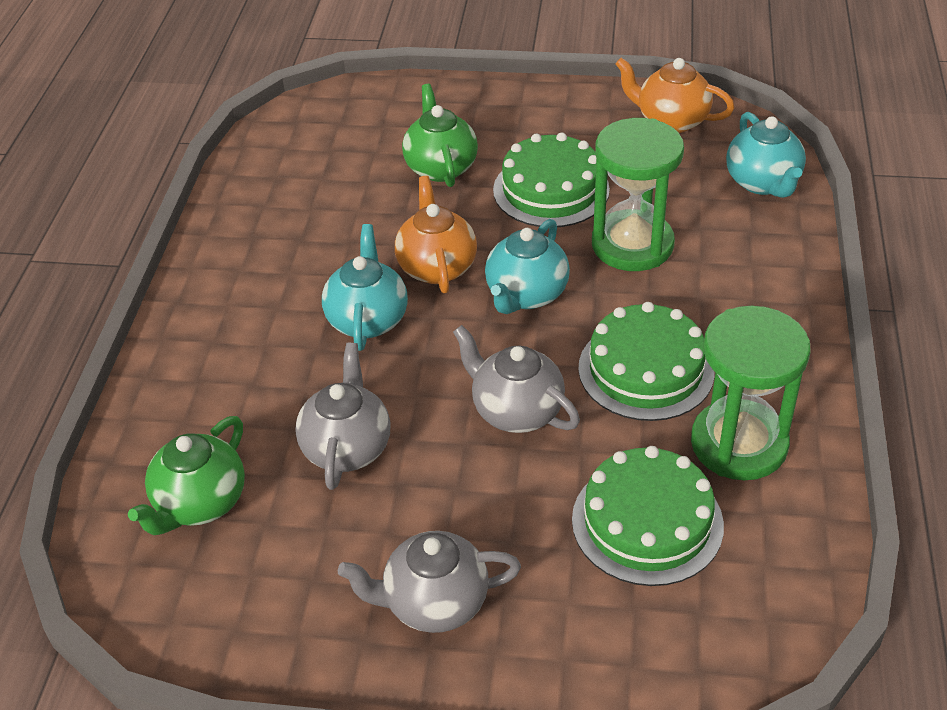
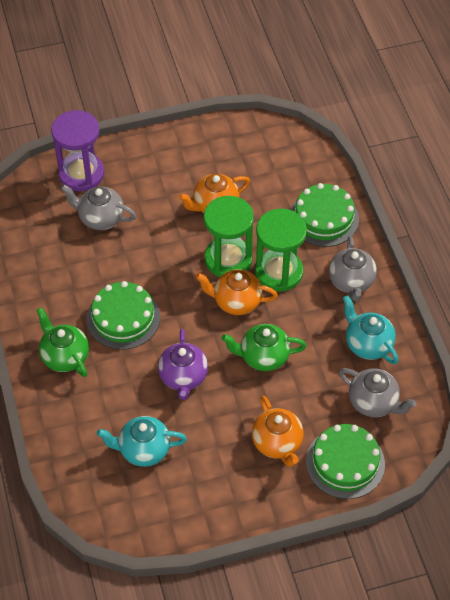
orange teapot: [395,176,477,293] [615,58,735,133] = 2 -> [178,174,250,213] [196,269,278,315] [252,396,304,467] = 3
purple hourglass: none = 0 -> [51,110,104,191] = 1
purple teapot: none = 0 -> [158,329,208,400] = 1
turquoise teapot: [322,224,408,351] [485,219,570,314] [726,112,806,198] = 3 -> [97,416,187,467] [343,295,399,364] = 2

